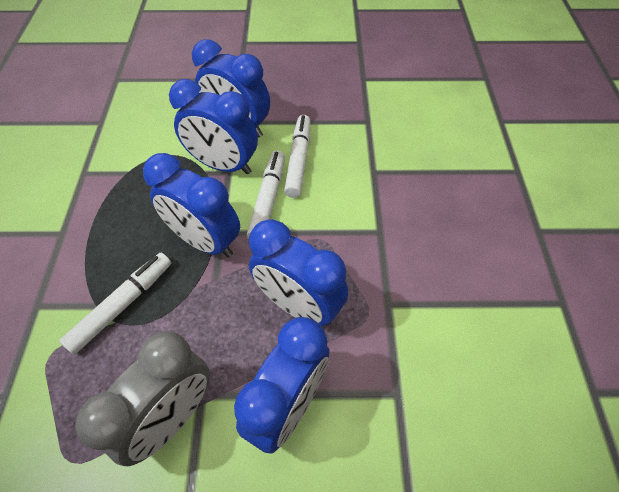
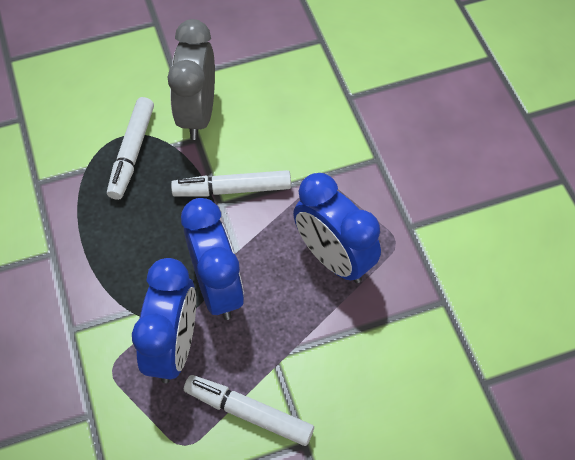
blue clock: [143,153,240,258] [169,79,258,174] [192,39,270,138] [234,317,329,454] [249,219,348,326] = 5 -> [132,258,196,383] [181,198,244,320] [293,173,381,283] = 3

